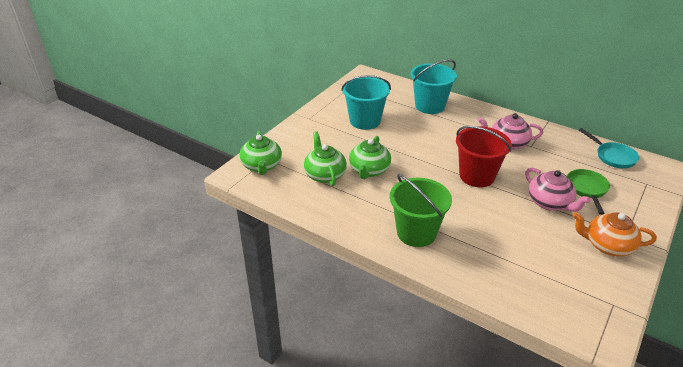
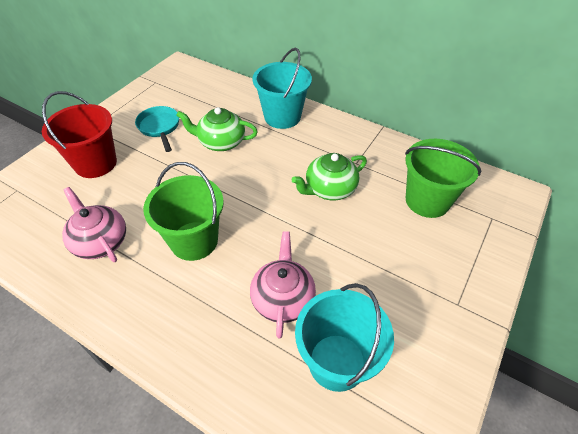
green bucket: [390,174,452,247] = 1 -> [143,162,224,261] [405,139,481,218] = 2
green pan: [567,169,610,215] = 1 -> none = 0
green teapot: [240,131,282,175] [304,131,347,186] [349,136,391,179] = 3 -> [176,107,258,151] [291,153,367,201] = 2
orange teapot: [573,212,657,257] = 1 -> none = 0

